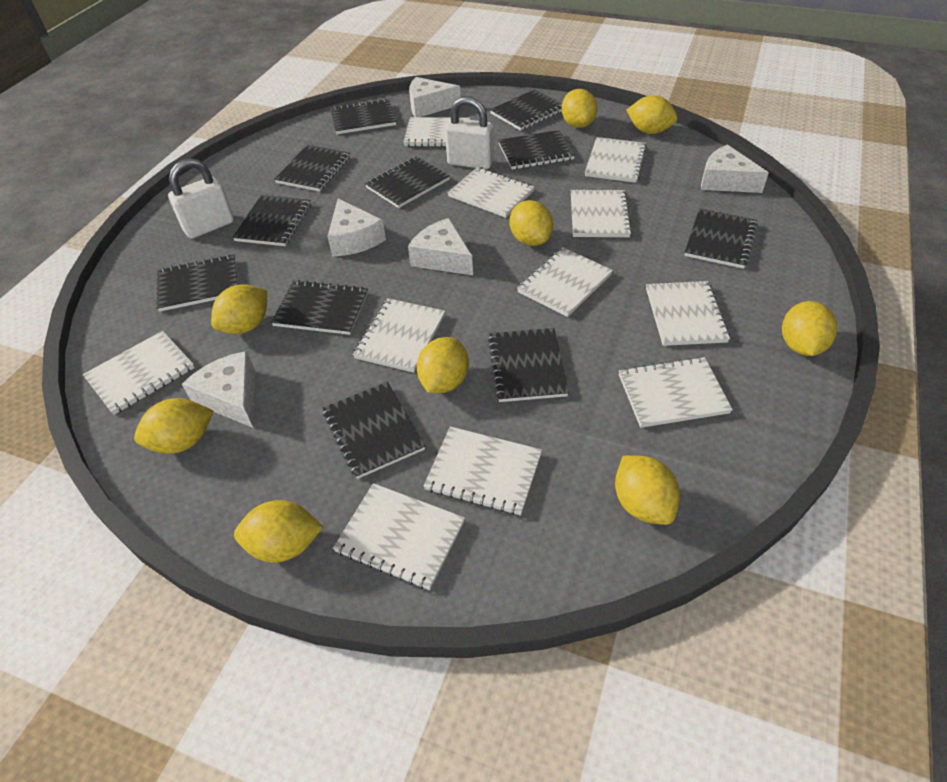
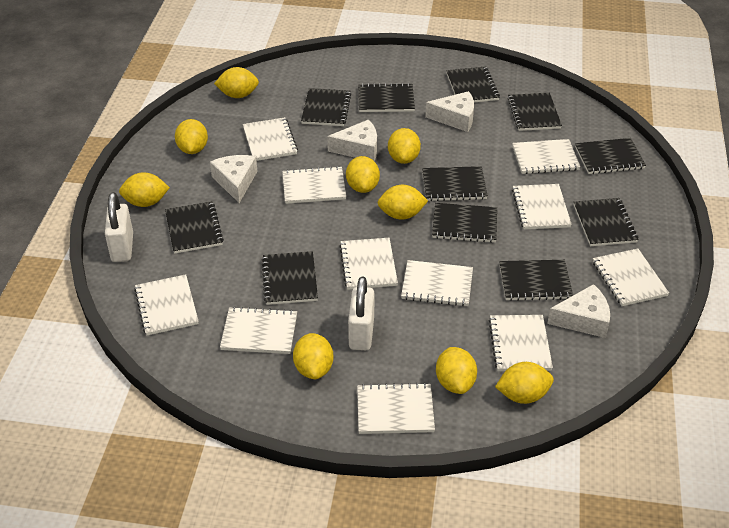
white cheese: [182,351,255,428] [327,199,386,256] [408,218,473,275] [409,77,461,117] [701,144,769,193] = 5 -> [210,155,258,203] [327,120,377,161] [425,91,474,132] [547,284,610,338] = 4

